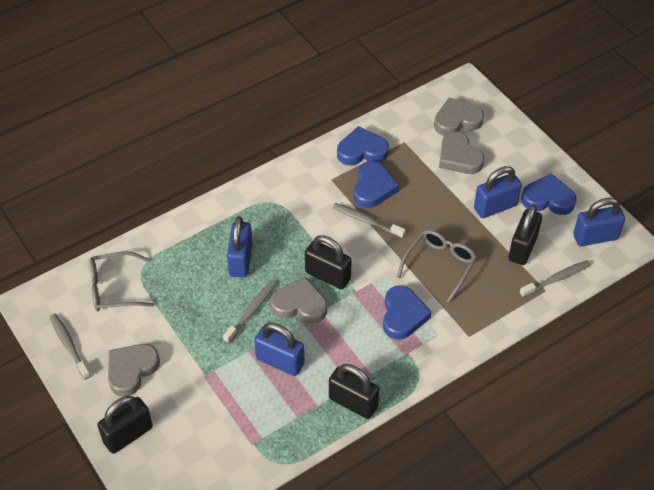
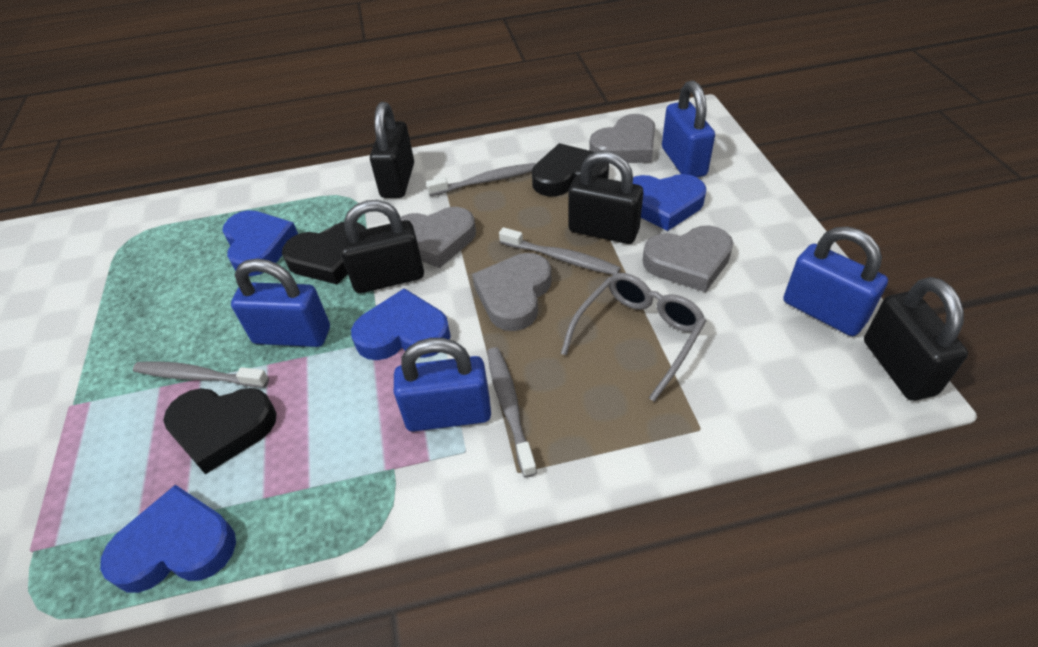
black heart: none = 0 -> [163,388,277,474] [282,222,366,284] [532,143,609,196] = 3
grey glasses: [90,251,154,311] [397,230,477,303] = 2 -> [561,273,706,402] = 1

